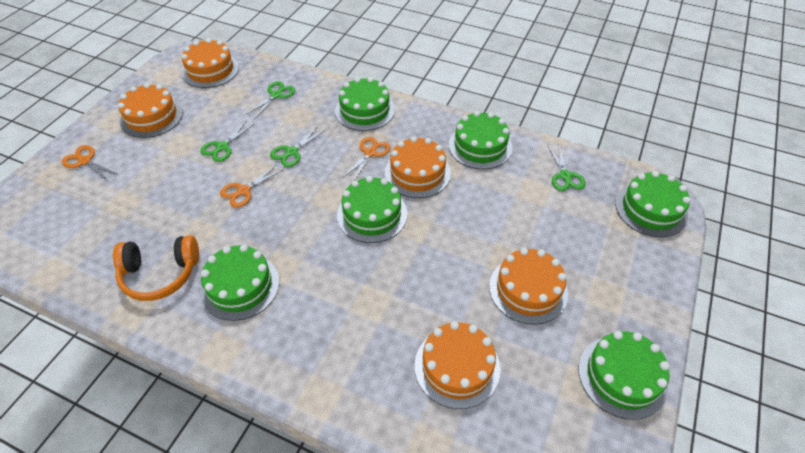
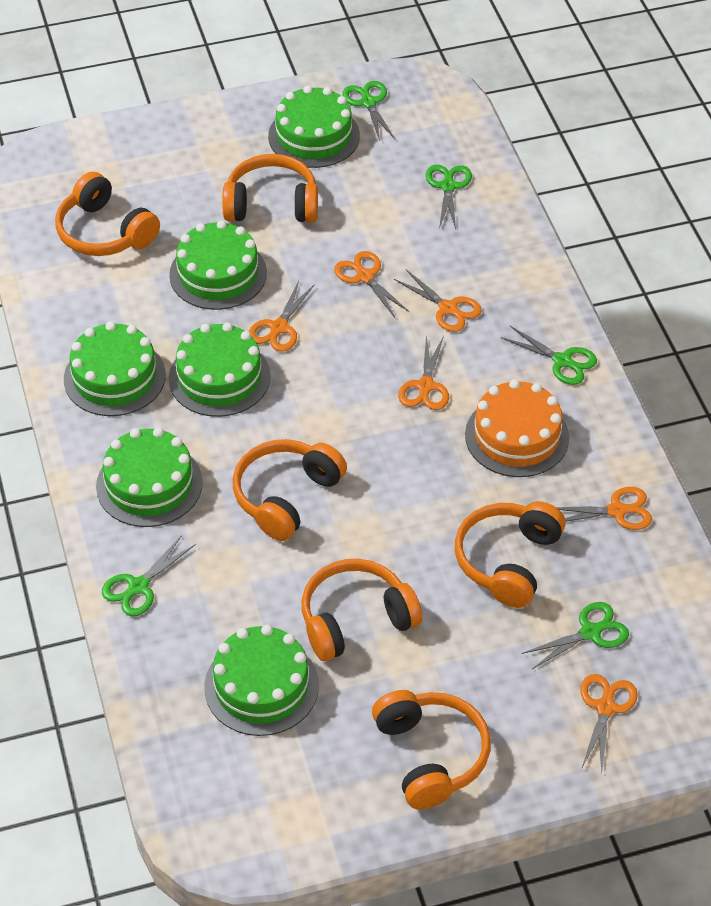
green scissors: [200,120,255,162] [246,81,295,118] [270,126,324,167] [547,144,586,191] = 4 -> [102,535,196,616] [343,81,395,141] [425,165,472,229] [501,326,597,385] [522,602,629,669] = 5
orange cake: [118,83,183,138] [182,38,239,88] [385,137,451,198] [415,321,500,409] [489,248,568,325] = 5 -> [465,379,569,477] = 1
orange headphones: [113,235,199,301] = 1 -> [55,172,160,256] [222,154,318,222] [233,439,347,541] [302,559,422,661] [372,690,491,809] [455,501,566,608] = 6
orange scissors: [62,145,117,180] [220,164,284,208] [343,137,391,181] = 3 -> [249,281,315,352] [334,251,410,318] [394,270,482,332] [398,335,449,410] [556,487,652,530] [580,674,638,772] = 6

